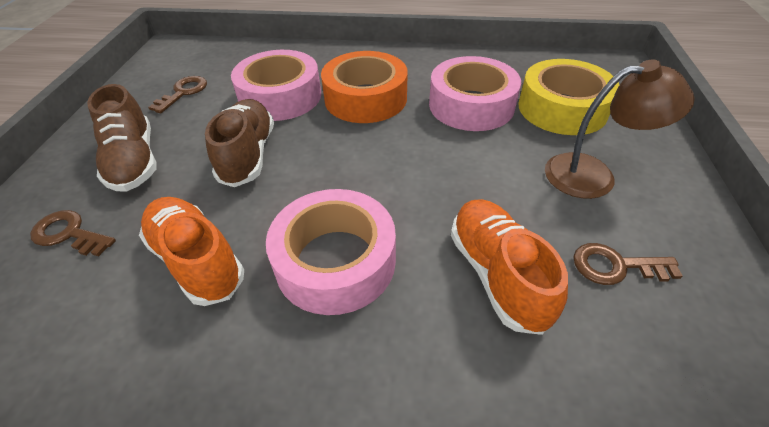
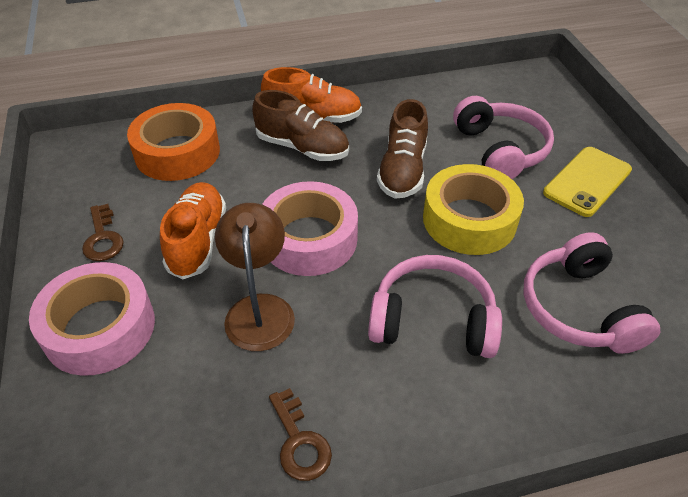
brown key: [30,210,116,256] [148,76,207,113] [573,243,683,285] = 3 -> [82,204,124,261] [269,388,332,481] = 2
pink headphones: none = 0 -> [368,255,502,358] [453,96,554,179] [524,232,660,354] = 3
pink tape: [231,50,321,121] [266,189,396,315] [429,56,521,131] = 3 -> [29,262,155,376] [262,181,358,276] = 2
yellow phone: none = 0 -> [543,147,632,217] = 1

